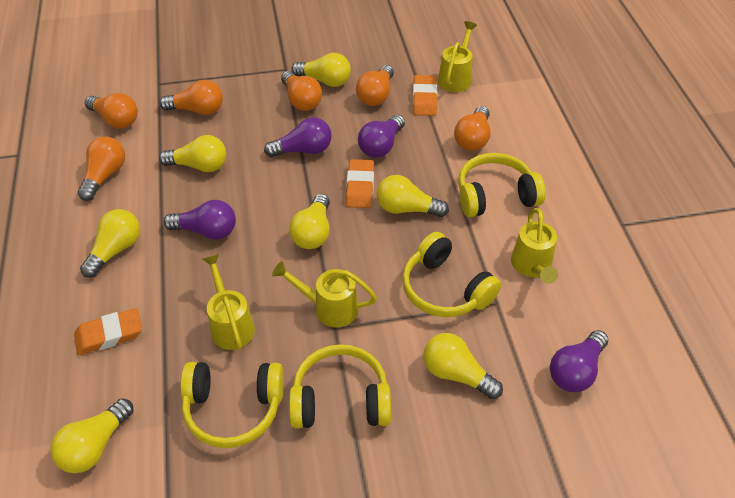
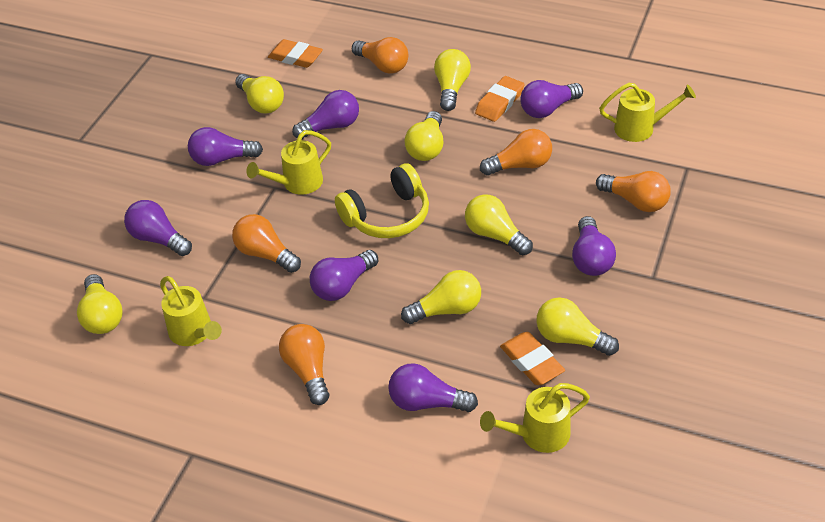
orange light bulb: [78,137,125,201] [85,93,138,129] [159,80,223,115] [281,71,322,111] [356,65,394,106] [454,106,491,151] = 6 -> [232,214,301,273] [279,324,329,405] [352,37,408,74] [480,129,552,176] [596,171,671,212] = 5
purple light bulb: [163,200,236,240] [264,117,332,157] [358,114,405,158] [550,330,608,392] = 4 -> [124,200,192,256] [188,127,263,166] [292,90,359,139] [310,250,378,301] [388,363,478,412] [520,80,583,118] [572,216,616,276] = 7
yellow headphones: [180,362,284,448] [289,344,391,429] [402,232,501,317] [458,153,546,217] = 4 -> [335,163,429,238] = 1

